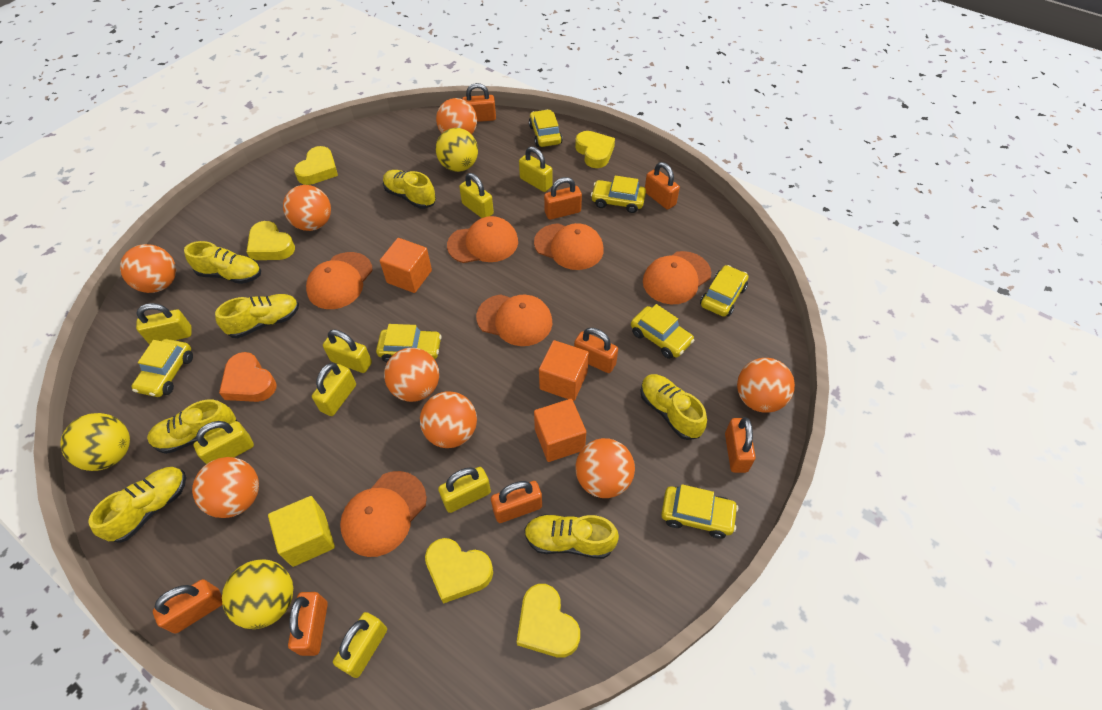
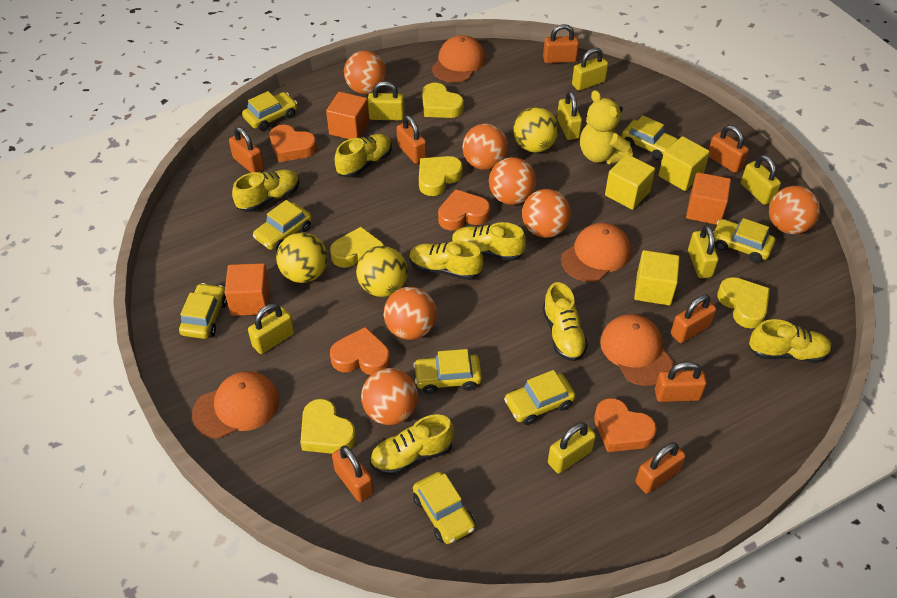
orange ball: [120,244,176,293] [192,457,259,518] [283,185,331,231] [384,348,439,402] [420,391,477,448] [436,98,477,135] [575,438,635,498] [737,358,795,413] = 8 -> [344,51,386,94] [361,368,418,425] [384,287,437,340] [462,124,508,170] [489,157,536,205] [522,189,571,238] [769,186,820,234] = 7
orange cap: [306,252,373,309] [340,471,427,557] [447,216,518,263] [476,294,552,346] [534,223,604,270] [643,251,711,304] = 6 -> [192,371,279,439] [432,35,485,83] [561,223,631,282] [600,314,674,386] = 4
orange heart: [219,352,277,402] = 1 -> [270,125,317,162] [330,327,390,375] [438,189,490,231] [594,398,657,452] = 4
yellow car: [131,339,193,397] [376,324,442,362] [529,109,563,147] [591,176,646,213] [631,304,694,359] [661,484,738,539] [700,265,748,317] = 7 -> [179,283,227,339] [242,91,297,131] [253,200,312,251] [413,349,482,394] [413,471,475,544] [504,370,576,425] [622,115,678,160] [713,218,775,263] = 8
yellow cube: [268,496,335,567] = 1 -> [605,154,655,210] [634,250,680,305] [659,136,710,191] = 3
yellow padlock: [136,303,192,344] [194,421,254,464] [312,363,356,416] [323,329,372,373] [333,612,387,678] [438,467,491,513] [459,173,494,218] [519,146,552,192] = 8 -> [248,304,295,354] [368,81,405,120] [548,422,596,474] [557,91,582,140] [572,48,608,91] [688,225,719,278] [741,155,781,205] = 7
yellow teddy bear: none = 0 -> [580,90,633,164] = 1

